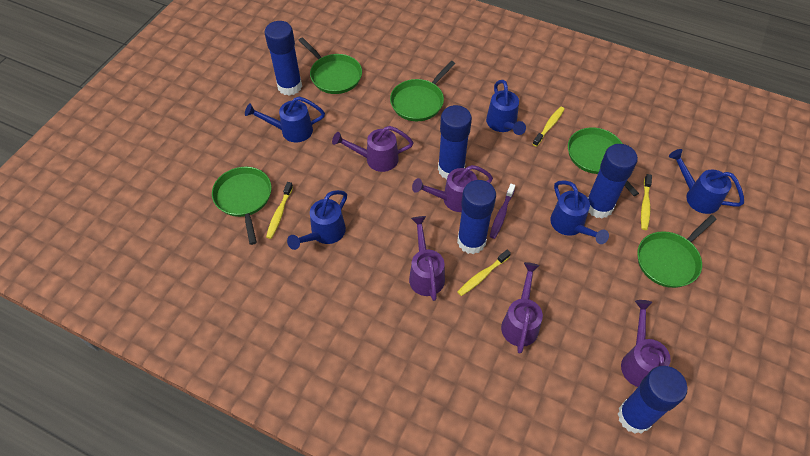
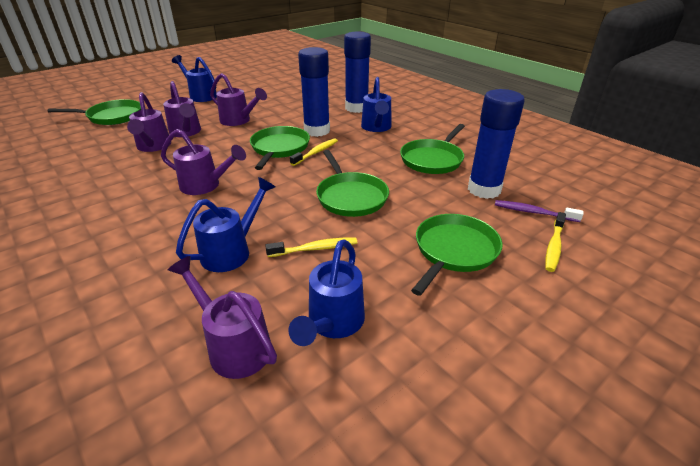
blue glue stick: [265,21,302,96] [438,105,472,180] [457,180,496,254] [588,144,638,218] [618,366,687,434] = 5 -> [298,47,330,137] [344,32,371,113] [468,89,525,199] = 3
blue watering can: [245,96,325,142] [287,190,347,250] [486,80,526,135] [550,180,609,244] [669,149,744,214] = 5 -> [172,55,217,102] [176,177,275,272] [288,239,365,346] [361,77,391,132] = 4
yellow toothbrush: [266,182,293,239] [457,250,511,296] [533,107,565,147] [641,174,652,230] = 4 -> [265,237,357,257] [290,138,338,166] [545,212,566,272] = 3

